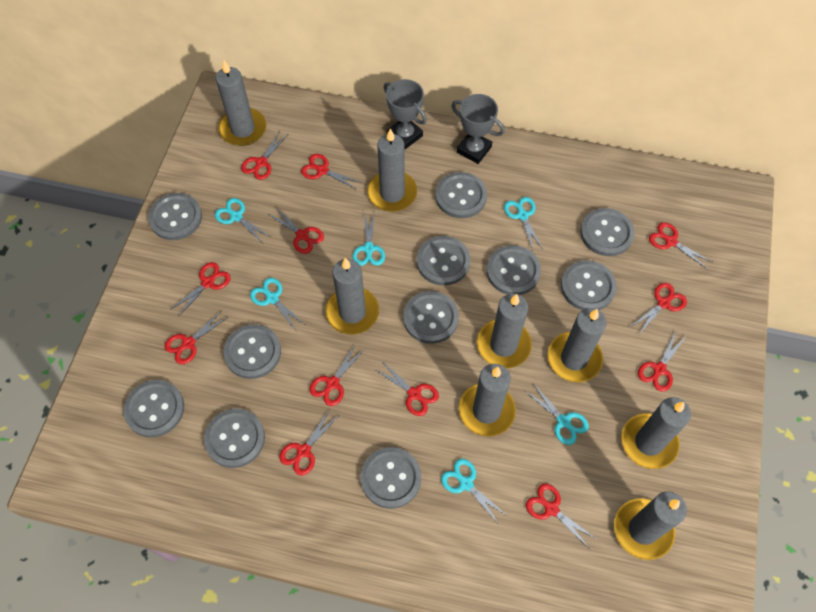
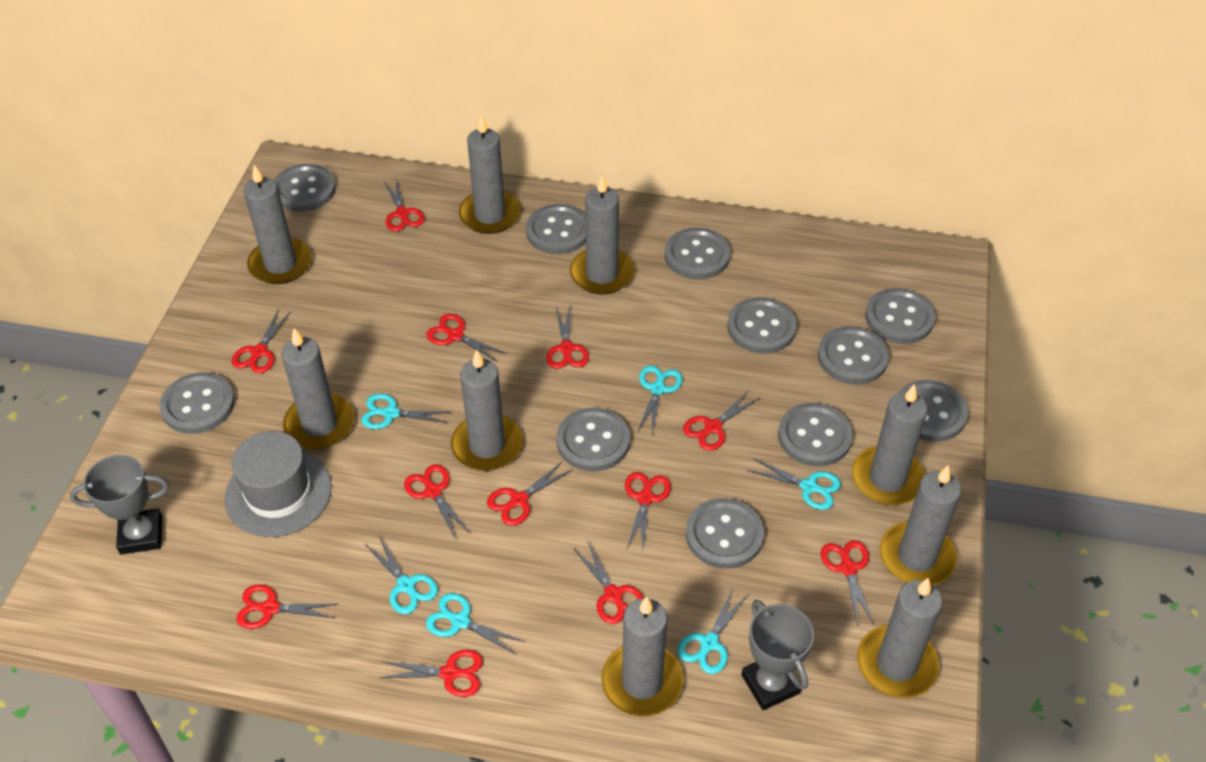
grey candle: [216,61,266,146] [325,258,379,335] [367,128,417,212] [459,364,516,437] [477,294,532,368] [548,308,607,382] [614,491,687,560] [621,397,691,469] = 8 -> [244,165,312,284] [281,328,355,449] [451,350,523,471] [459,115,521,234] [570,175,634,294] [602,596,684,716] [852,384,928,505] [857,578,943,698] [880,465,961,585] = 9
grey hat: none = 0 -> [224,431,332,537] = 1

